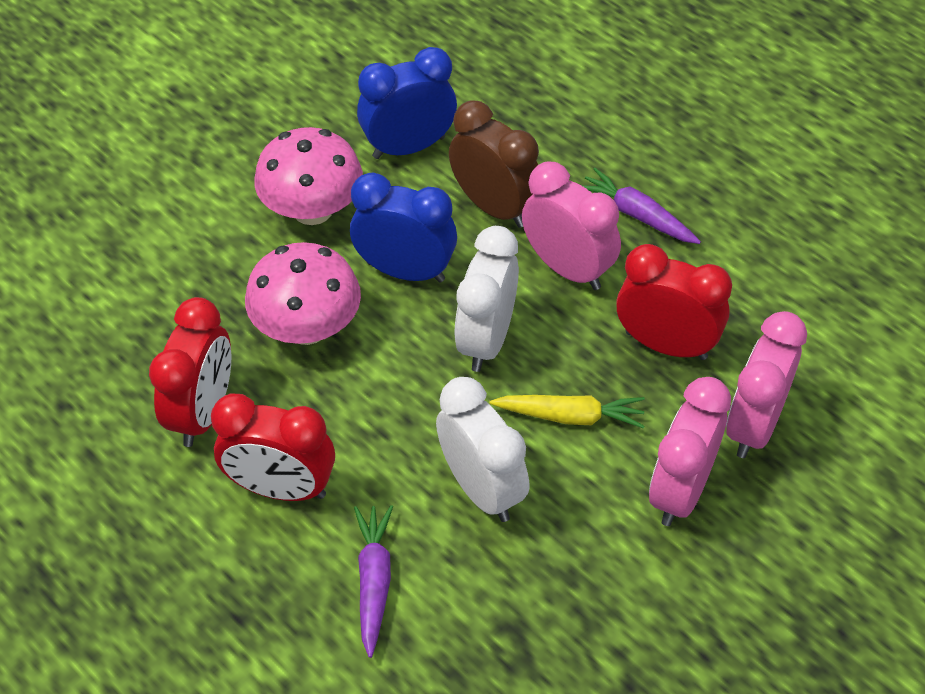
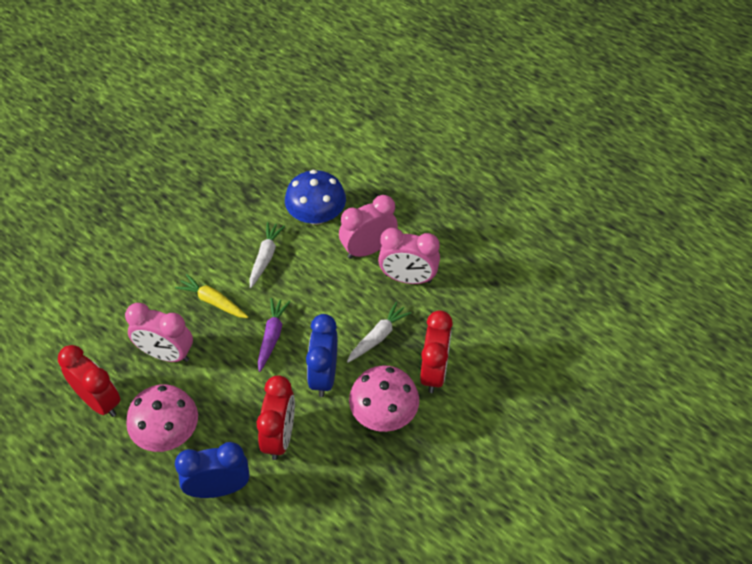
blue mushroom: none = 0 -> [285,170,346,225] = 1
brown clock: [449,100,539,228] = 1 -> none = 0
purple carrot: [354,505,393,658] [581,168,701,244] = 2 -> [258,298,290,372] = 1
white carrot: none = 0 -> [249,222,285,288] [347,302,411,363] = 2
white clock: [436,377,530,522] [454,226,519,372] = 2 -> none = 0

